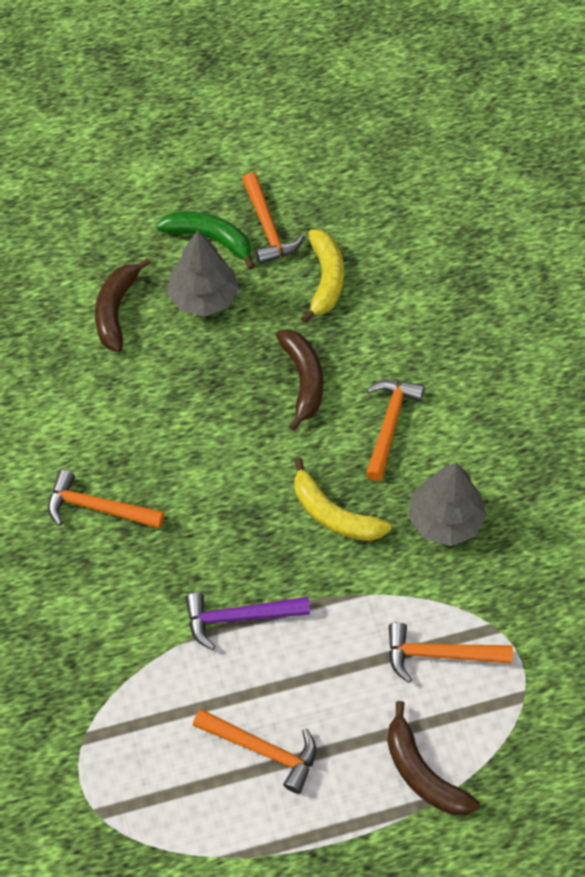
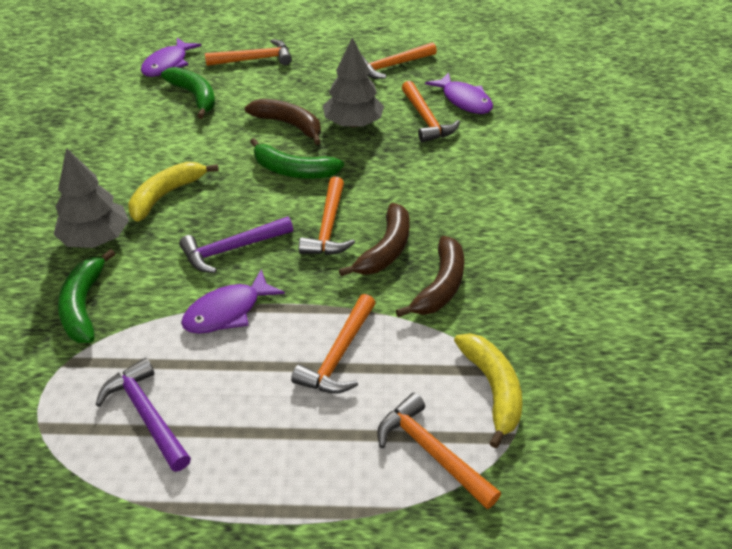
green banana: [157,211,255,270] = 1 -> [58,249,115,343] [161,67,215,119] [250,138,344,179] = 3
orange hammer: [48,470,164,529] [193,709,316,794] [242,173,304,264] [366,380,424,481] [389,622,513,683] = 5 -> [205,39,292,66] [291,294,376,394] [299,177,355,255] [362,42,437,79] [377,393,501,509] [402,81,460,143] = 6
purple fish: none = 0 -> [141,38,201,77] [181,269,285,334] [425,72,493,114] = 3
purple hammer: [186,593,310,650] = 1 -> [96,358,191,472] [179,217,293,273] = 2

